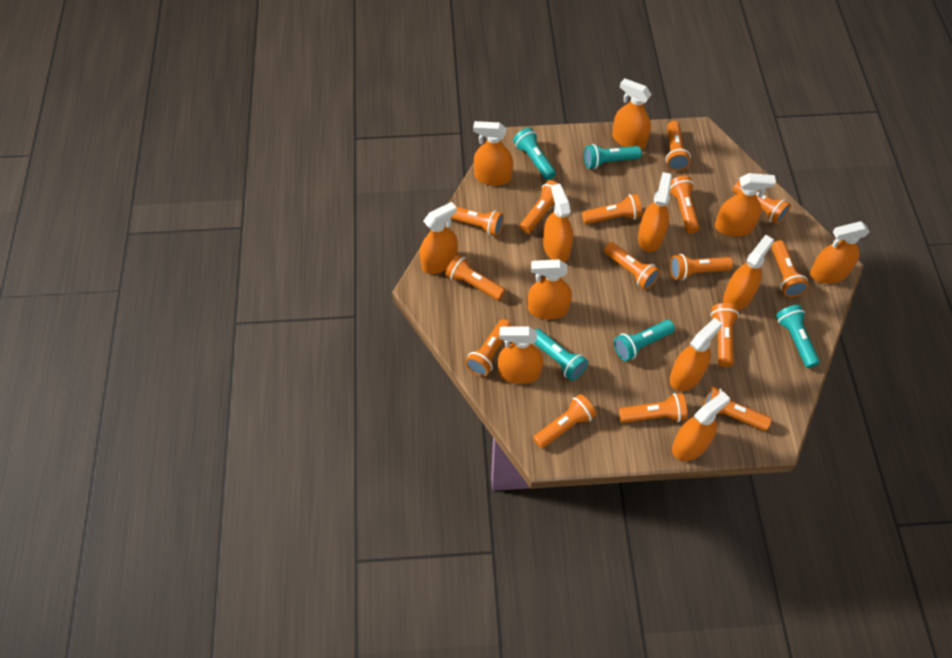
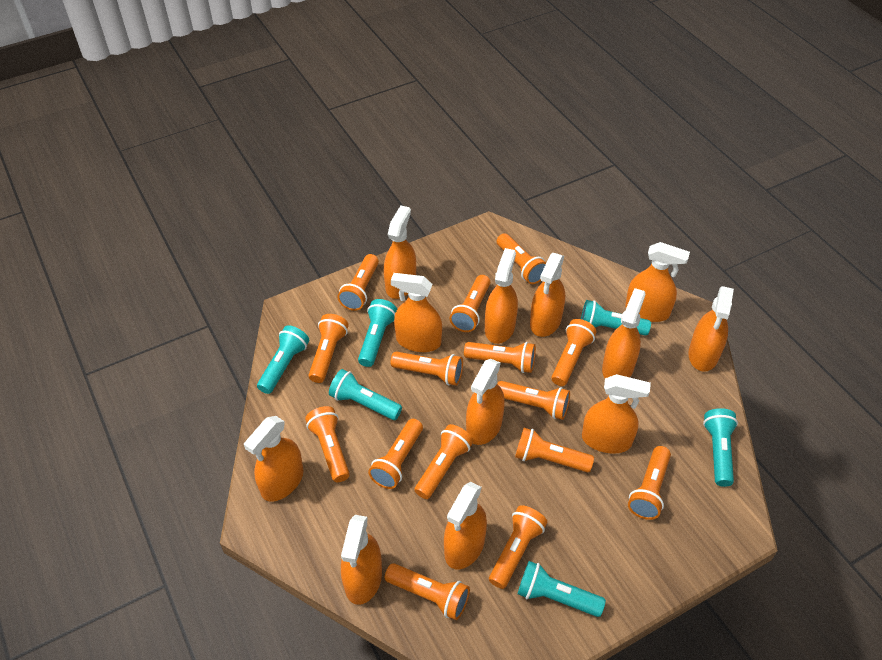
turquoise flashlight: [513,128,556,180] [534,329,588,381] [584,144,642,169] [614,320,675,361] [776,305,820,368] = 5 -> [257,325,309,394] [329,369,402,420] [358,299,397,367] [518,561,606,617] [581,300,651,336] [703,408,738,487] = 6

